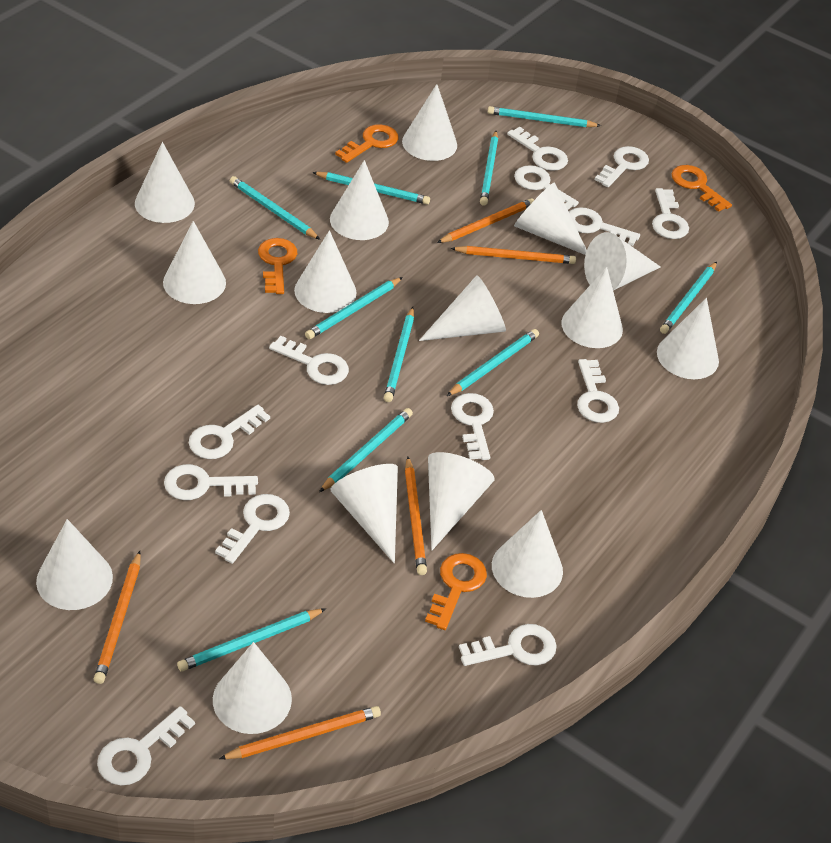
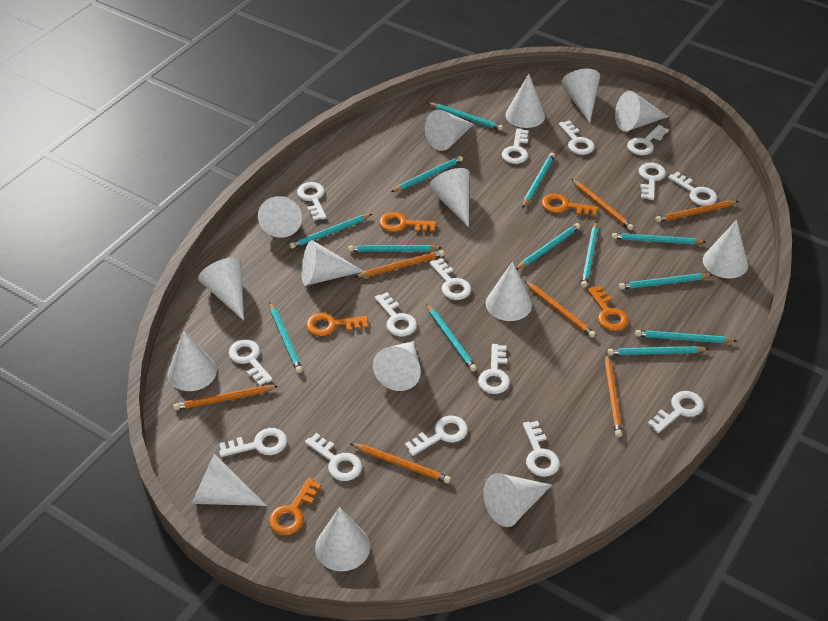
orange key: [258,238,297,294] [335,124,398,163] [425,553,487,630] [671,165,732,212] = 4 -> [268,478,322,535] [306,313,368,336] [379,212,437,232] [541,193,598,217] [588,286,629,331] = 5
orange pencil: [94,551,141,684] [219,706,381,759] [405,456,427,575] [437,198,534,243] [450,246,576,264] = 5 -> [173,385,278,411] [350,443,451,484] [355,250,444,277] [525,281,596,338] [571,179,634,230] [605,354,622,437] [655,201,739,222] = 7
turquoise pencil: [177,608,326,671] [230,176,320,240] [305,277,403,339] [312,172,430,205] [319,408,413,492] [384,307,414,402] [447,329,539,396] [480,131,498,206] [488,106,601,127] [660,262,717,334] = 10 -> [269,302,303,373] [289,214,372,249] [348,245,441,252] [391,156,463,192] [426,303,477,372] [428,103,503,131] [516,223,580,270] [522,153,555,208] [581,222,598,288] [608,346,709,355] [612,233,706,244] [619,273,712,289] [635,330,737,343] = 13
white key: [97,706,195,786] [164,464,258,500] [189,405,270,459] [215,494,290,564] [269,336,349,385] [451,393,494,460] [459,624,557,666] [507,127,568,171] [514,165,579,209] [569,207,640,246] [577,359,619,423] [595,146,649,187] [652,188,689,239] = 13 -> [219,428,287,457] [229,339,273,386] [297,182,327,221] [305,433,362,481] [375,292,417,336] [405,416,468,456] [429,258,471,300] [478,344,510,394] [502,128,529,164] [523,421,560,477] [558,120,595,155] [627,125,669,155] [639,163,666,200] [647,391,704,433] [668,172,717,206] = 15

